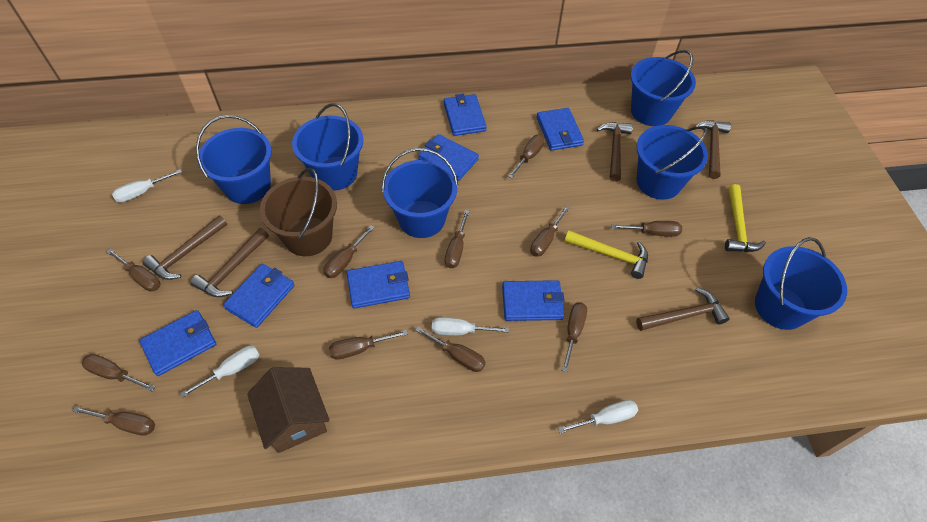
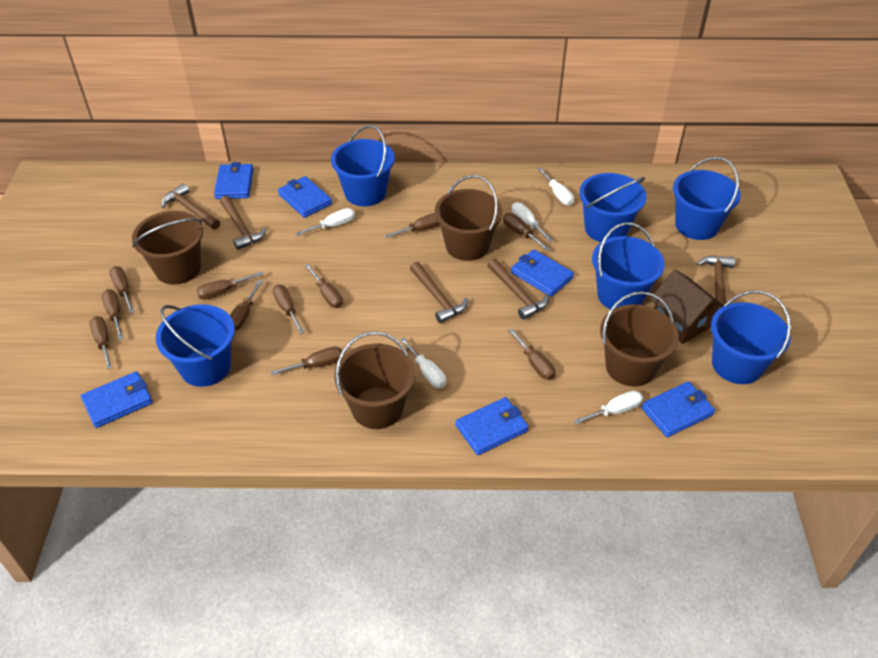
blue wallet: [139,310,216,376] [223,264,295,328] [347,261,410,309] [418,134,479,181] [444,94,487,136] [502,280,565,321] [537,108,584,151] = 7 -> [81,371,153,428] [214,162,253,199] [278,176,332,218] [456,397,529,455] [511,249,574,297] [641,381,715,437] = 6
brown bucket: [260,168,337,256] = 1 -> [132,211,203,285] [334,331,415,429] [435,175,502,261] [600,291,679,387] = 4
white screwdriver: [112,169,182,202] [180,346,259,398] [432,317,509,336] [558,400,638,433] = 4 -> [296,208,355,236] [400,338,446,388] [512,202,553,242] [538,167,574,205] [574,391,643,424] = 5
yellow hammer: [564,230,648,279] [725,184,766,252] = 2 -> none = 0

